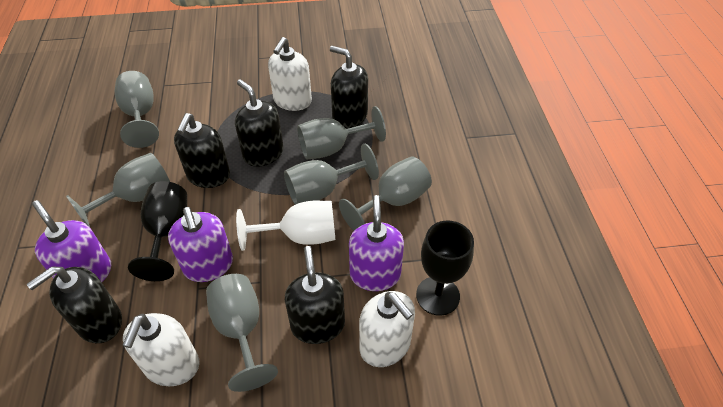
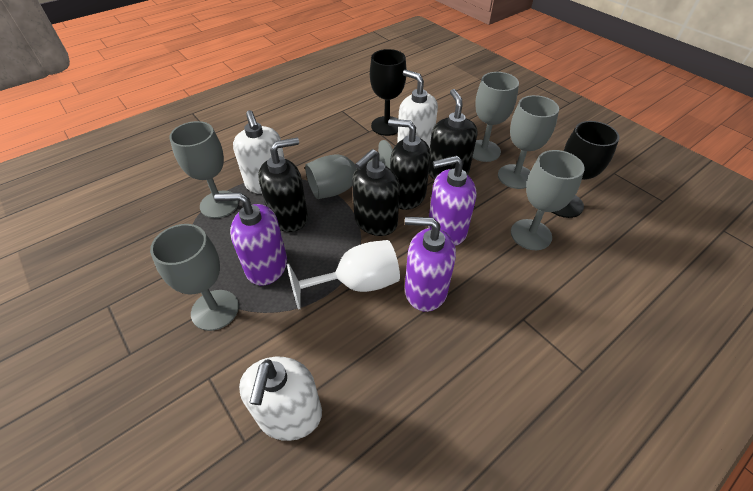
black soap dispenser: [27,267,122,343] [174,113,230,188] [235,79,284,167] [285,246,345,344] [330,46,368,128] = 5 -> [258,138,308,232] [352,149,400,236] [388,119,431,210] [429,89,477,179] = 4

